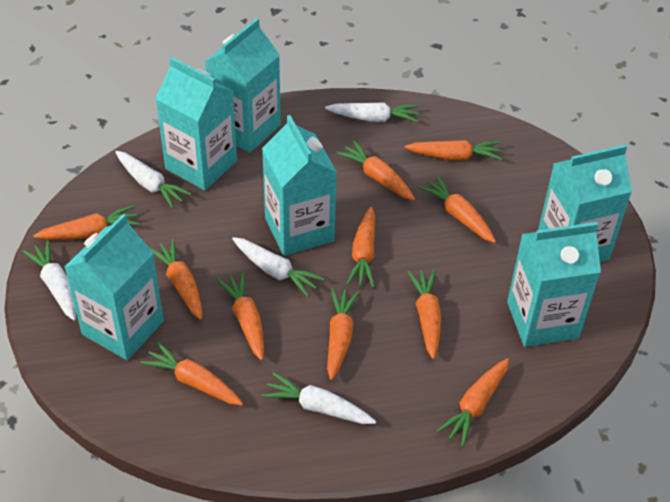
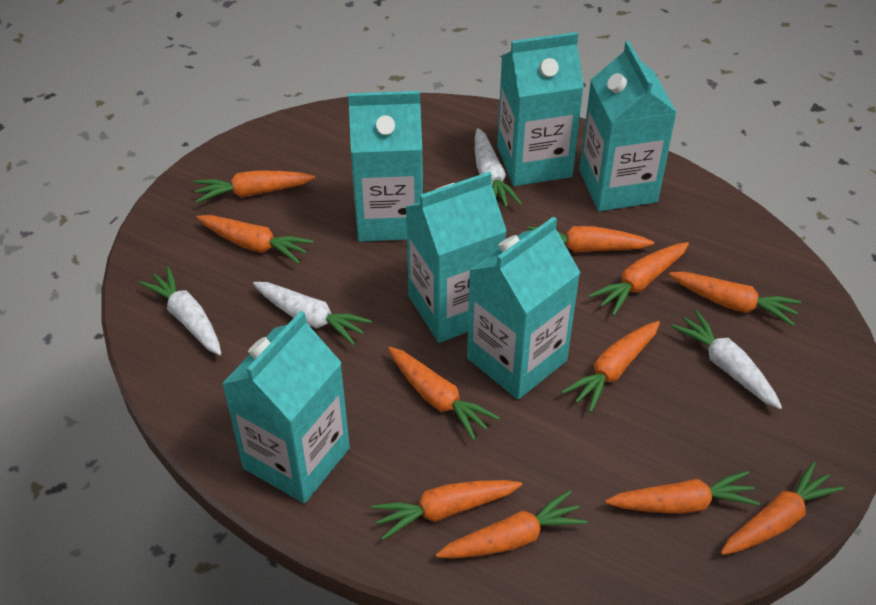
white carrot: [22,240,76,321] [115,151,192,209] [232,237,324,297] [262,372,376,424] [325,102,419,122] = 5 -> [139,266,222,355] [253,282,372,345] [475,128,522,207] [671,310,782,409] = 4

